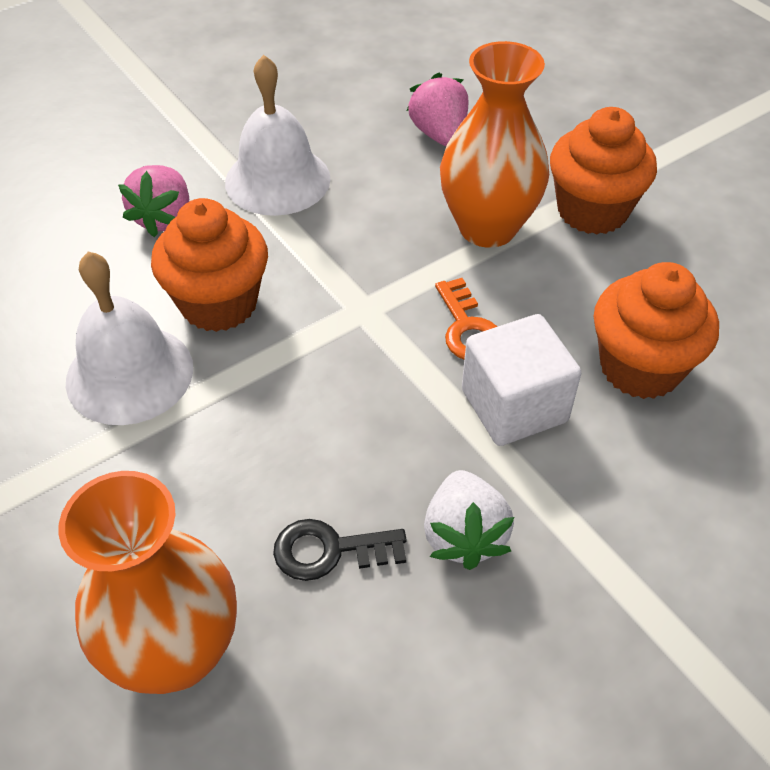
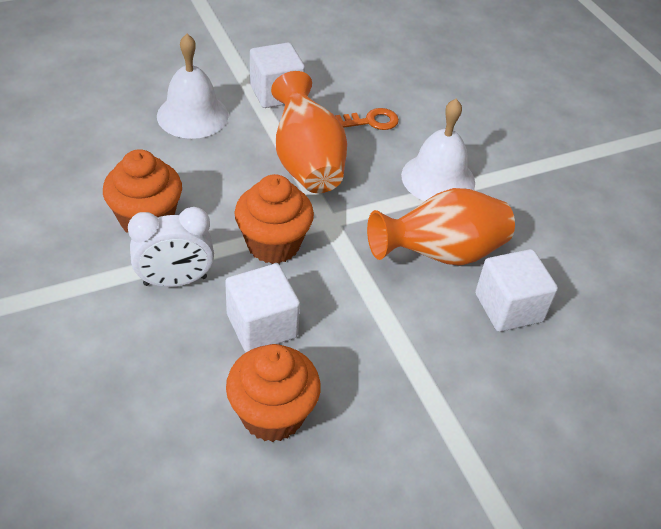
black key: [273,519,407,581] = 1 -> none = 0
pink strawberry: [118,165,189,237] [407,73,468,146] = 2 -> none = 0
white clock: none = 0 -> [128,207,214,287] = 1
white cube: [462,314,581,446] = 1 -> [225,264,300,352] [250,43,305,108] [475,249,558,332] = 3
white strawberry: [424,470,514,570] = 1 -> none = 0

